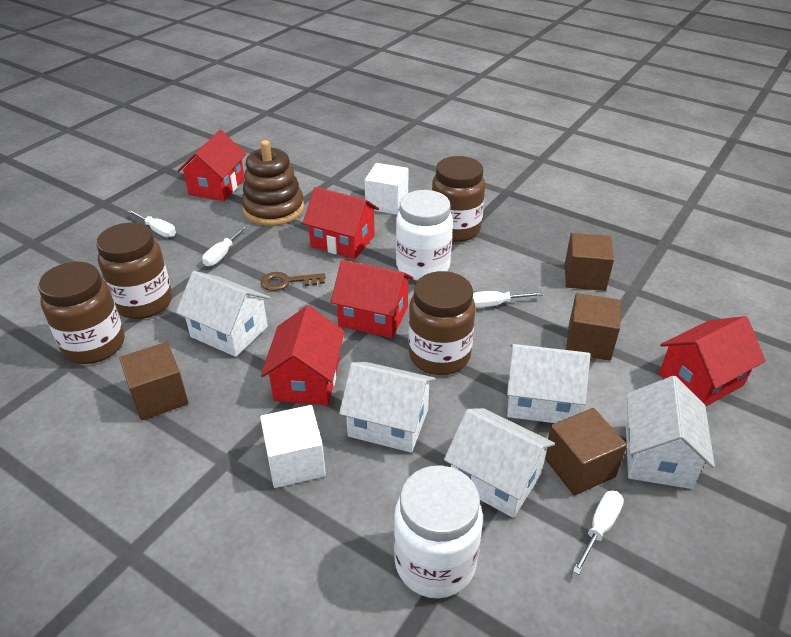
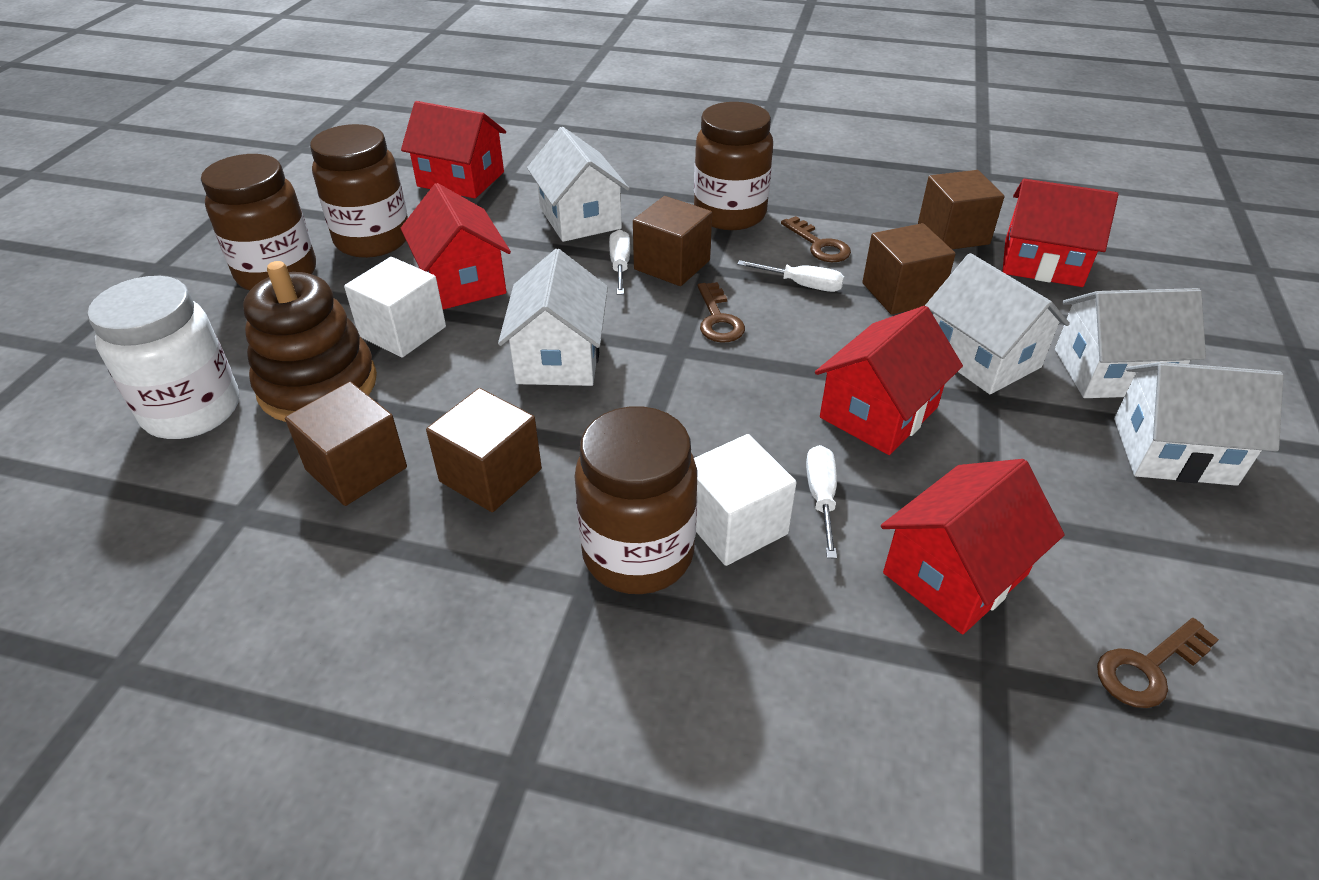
brown cube: [119,342,189,420] [545,408,627,496] [565,233,614,291] [566,293,621,361] = 4 -> [285,382,407,506] [426,388,542,512] [633,196,712,286] [862,223,956,315] [918,170,1004,249] = 5
brown key: [261,272,326,291] = 1 -> [698,282,745,343] [781,216,851,262] [1097,618,1219,708] = 3
white jar: [394,465,483,598] [396,190,453,281] = 2 -> [88,276,239,439] = 1
white screwdriver: [128,210,176,238] [202,225,248,266] [473,291,543,308] [573,491,624,575] = 4 -> [609,229,630,295] [737,260,844,292] [806,445,837,559] = 3

